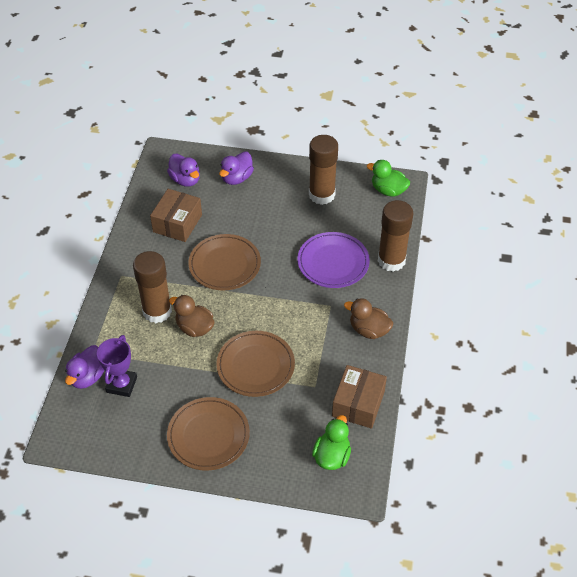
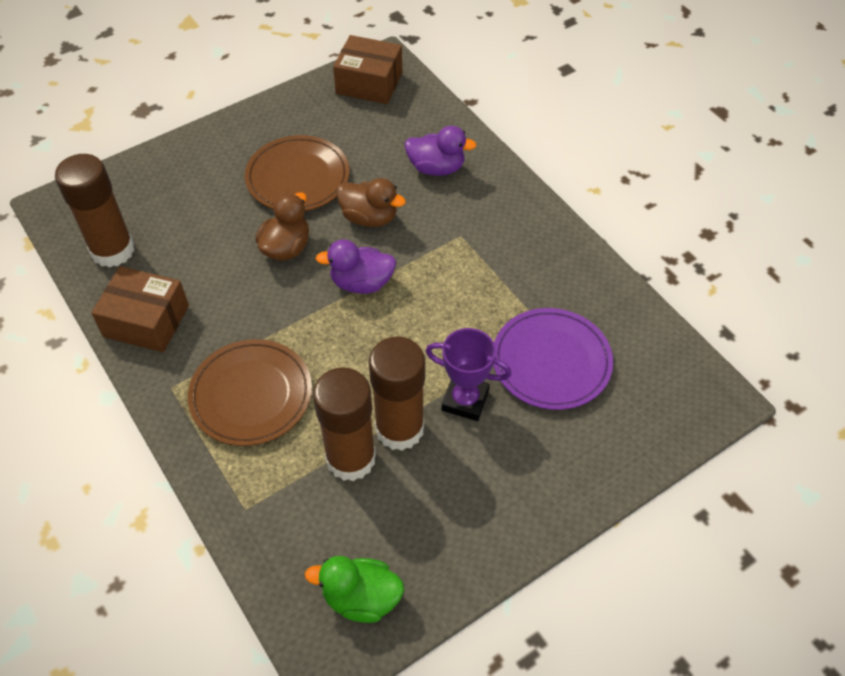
brown plate: [167,397,250,471] [188,234,261,290] [216,331,295,397] = 3 -> [188,339,312,446] [245,135,350,211] = 2
green duck: [312,415,351,470] [367,160,410,197] = 2 -> [305,556,404,623] = 1
purple duck: [65,345,105,389] [167,154,200,187] [219,152,254,185] = 3 -> [316,239,396,294] [405,126,477,176] = 2

